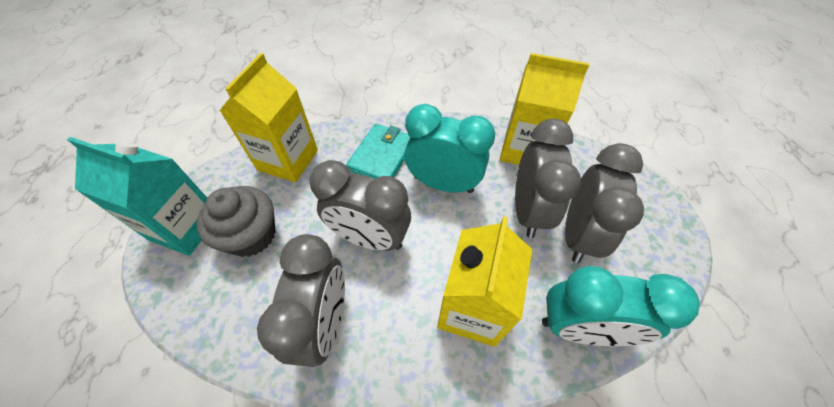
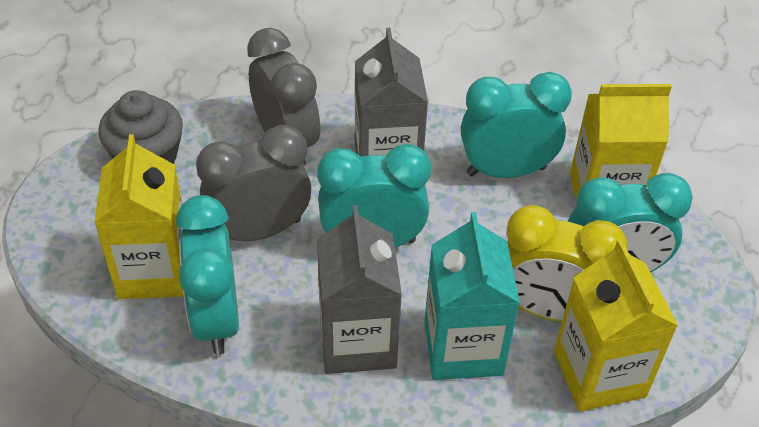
grey carton: none = 0 -> [317,205,402,374] [355,28,428,157] = 2
grey clock: [257,234,345,367] [310,160,411,251] [515,119,581,238] [565,143,644,263] = 4 -> [196,125,311,241] [247,28,320,166] = 2
turquoise clock: [404,104,495,193] [542,266,700,346] = 2 -> [176,195,239,355] [317,144,431,248] [461,72,572,178] [568,173,693,272] = 4
turquoise wallet: [346,124,410,179] = 1 -> none = 0
yellow clock: none = 0 -> [507,205,628,321] = 1

